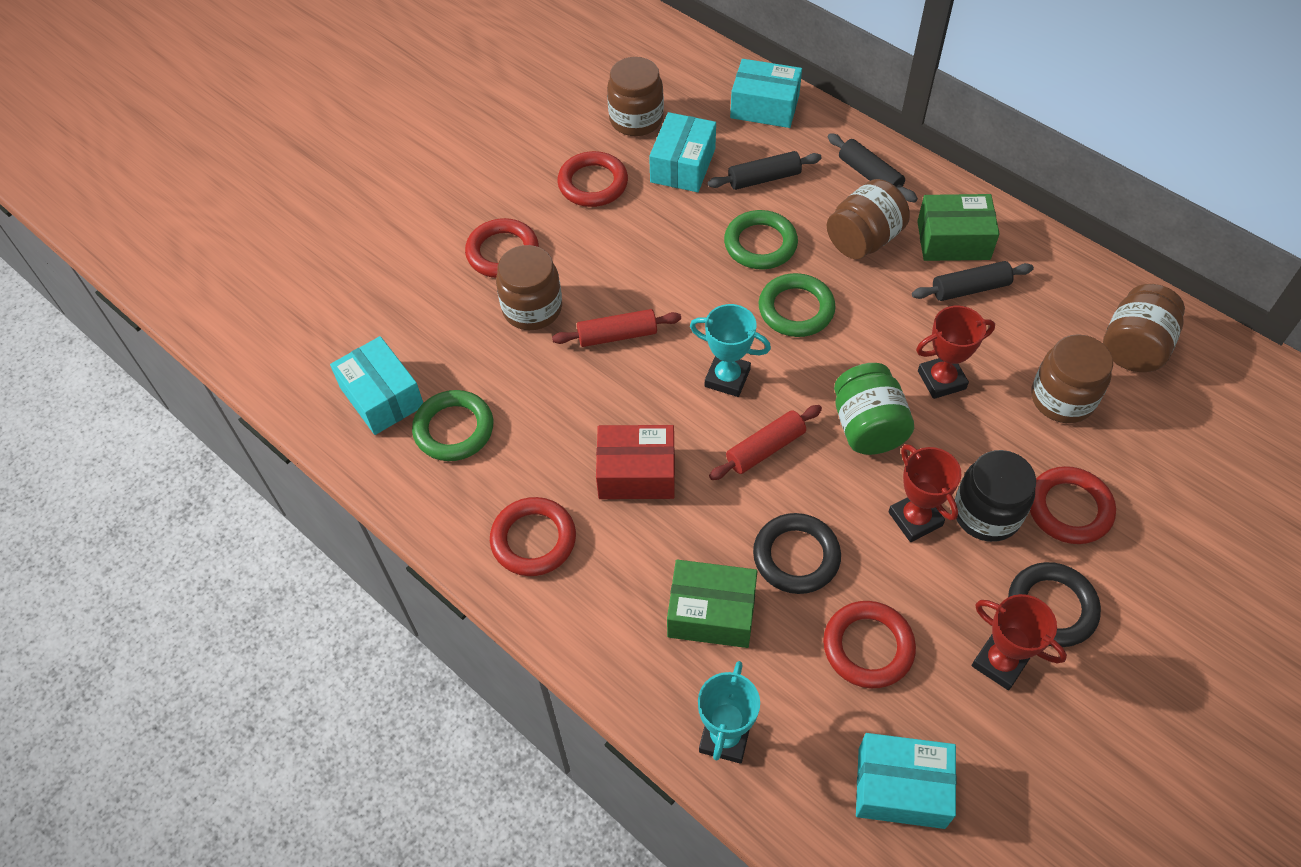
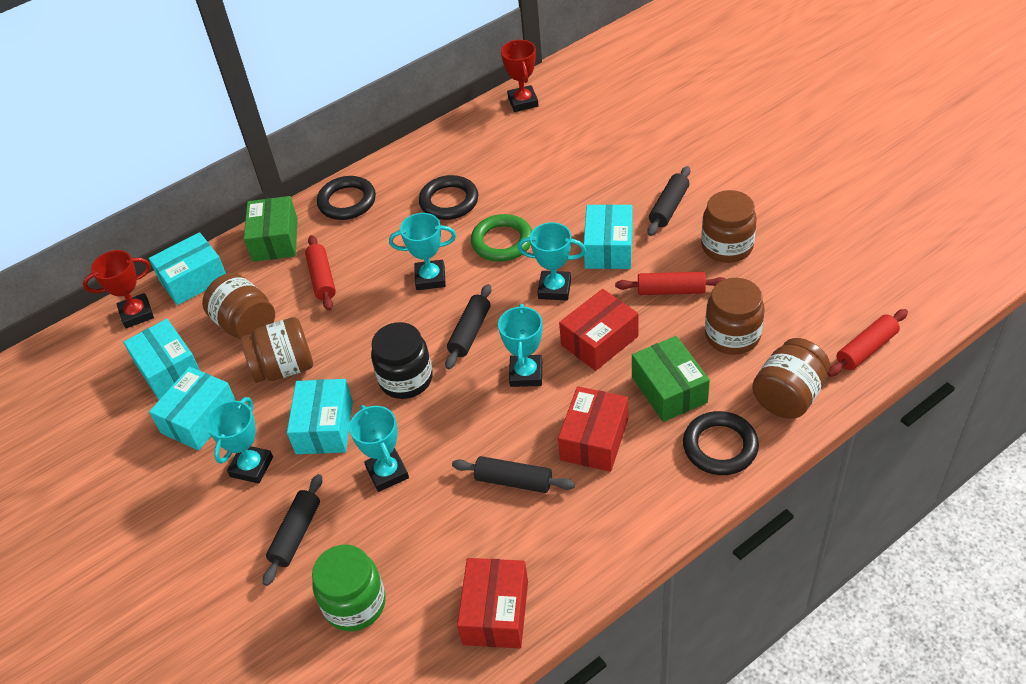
black ring: [753,513,841,594] [1008,562,1101,647] = 2 -> [317,176,376,220] [419,175,478,220] [683,411,759,475] = 3
black rolling pin: [708,151,822,190] [828,133,918,202] [912,261,1034,301] = 3 -> [263,474,322,586] [445,284,491,369] [452,456,575,493] [648,166,690,236] = 4
green ring: [412,390,493,461] [724,210,798,269] [758,273,836,337] = 3 -> [471,214,532,262] = 1
red box: [596,425,675,499] = 1 -> [457,558,528,649] [558,386,628,472] [559,289,638,371] = 3
red ring: [465,218,539,278] [490,497,576,576] [557,151,628,207] [823,601,916,688] [1030,466,1116,544] = 5 -> none = 0
red rolling pin: [552,309,681,347] [709,405,822,480] = 2 -> [305,235,336,311] [615,272,726,295] [827,309,908,377] = 3
red trophy: [888,444,961,542] [916,306,995,399] [972,594,1067,690] = 3 -> [83,250,154,328] [501,40,539,112] = 2
turquoise box: [330,336,423,435] [649,112,716,192] [730,59,802,128] [856,733,956,829] = 4 -> [123,319,200,400] [149,232,226,305] [149,367,236,451] [287,379,353,454] [584,204,633,269] = 5
turquoise trophy: [690,304,771,397] [698,661,760,764] = 2 -> [206,397,273,484] [349,405,409,492] [389,213,456,290] [498,304,542,387] [517,222,586,300] = 5

